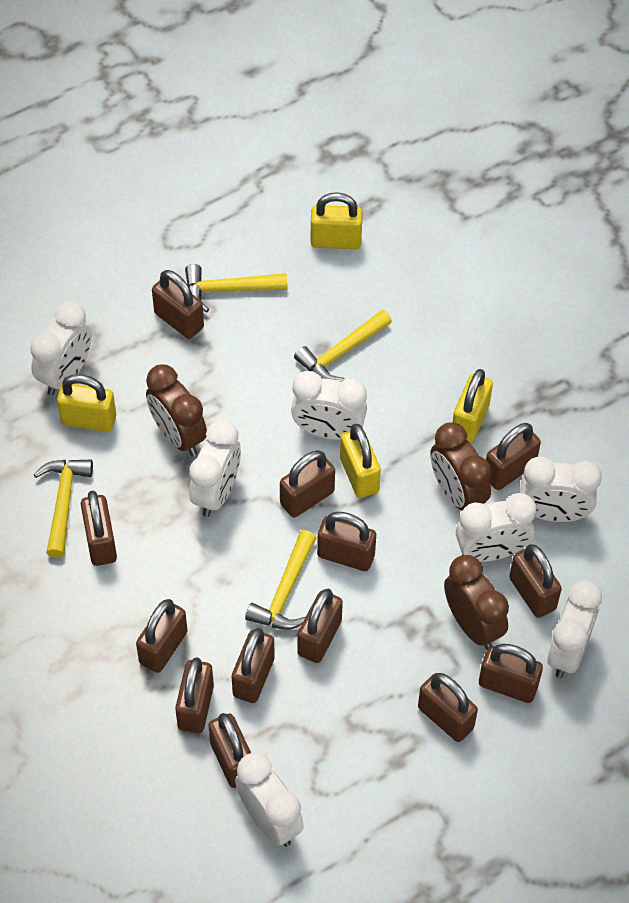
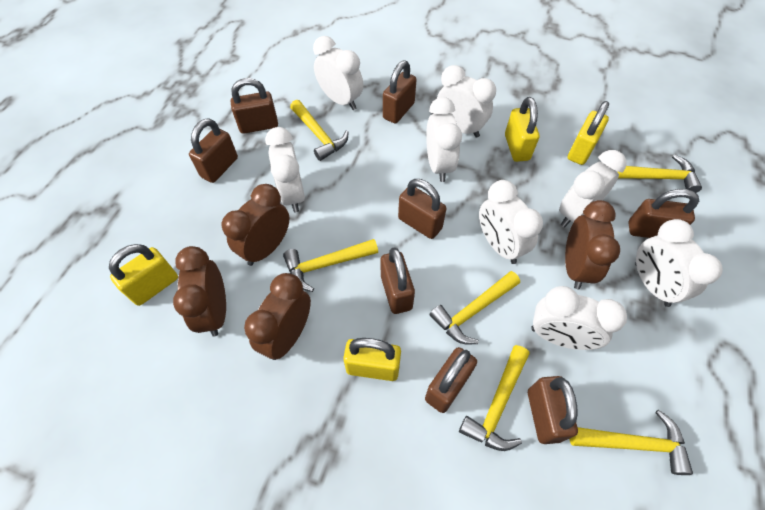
brown clock: [146,365,207,456] [430,422,491,511] [444,555,509,649] = 3 -> [173,246,226,337] [222,184,289,266] [244,273,311,360] [565,200,620,289] = 4
brown padlock: [81,491,117,566] [136,599,188,673] [152,270,204,339] [175,657,214,733] [208,713,251,788] [232,628,275,703] [280,450,335,518] [297,589,343,663] [317,512,376,571] [418,673,478,742] [479,644,543,703] [486,423,541,490] [509,544,562,618] = 13 -> [189,118,238,183] [231,78,278,134] [381,248,415,314] [383,61,416,124] [398,179,446,239] [425,347,477,413] [528,376,578,444] [628,189,699,238] = 8
white clock: [30,302,92,395] [189,420,241,517] [235,753,304,846] [291,371,367,440] [456,493,537,562] [520,457,602,522] [547,580,602,678] = 7 -> [265,127,305,212] [313,36,363,110] [426,97,462,182] [437,65,496,138] [479,180,543,264] [531,286,627,350] [559,150,627,227] [635,219,723,307] = 8
yellow hammer: [33,460,93,558] [185,264,287,312] [245,530,316,630] [294,310,392,382] = 4 -> [283,239,378,292] [290,100,348,161] [429,271,520,344] [459,345,530,451] [570,410,693,475] [617,155,702,193] = 6

